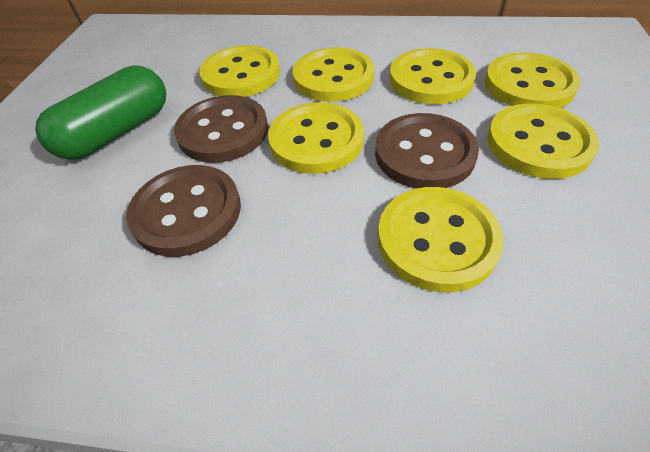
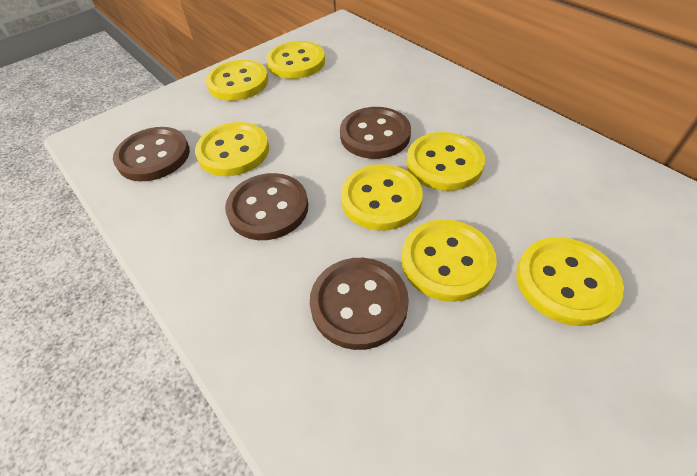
brown button: [126,165,241,257] [174,95,268,163] [375,113,479,189] = 3 -> [113,127,190,181] [225,173,309,240] [310,258,409,350] [340,107,411,159] = 4
green capsule: [35,65,166,160] = 1 -> none = 0

